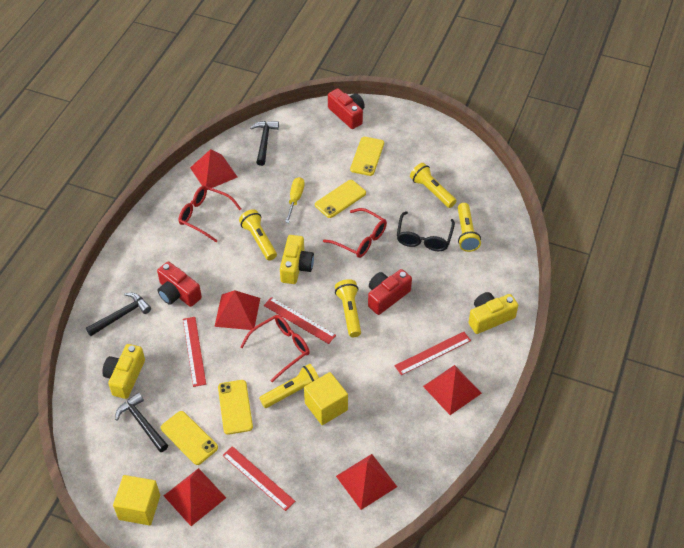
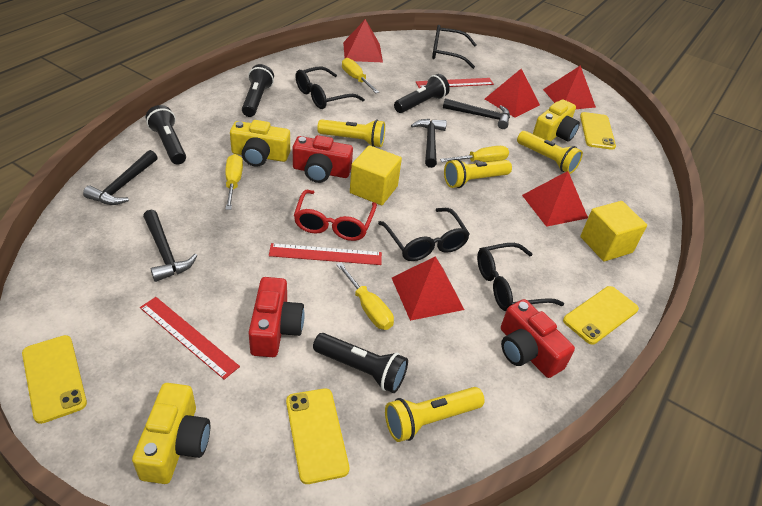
black flashlight: none = 0 -> [146,105,186,165] [242,64,274,117] [313,333,408,393] [394,74,450,113] = 4
black glasses: [397,211,455,251] = 1 -> [295,66,365,109] [378,208,470,261] [432,25,476,69] [477,243,564,311] = 4
black hammer: [86,293,151,336] [115,392,168,452] [250,121,279,166] = 3 -> [83,150,158,205] [143,210,197,282] [411,119,447,168] [443,98,510,129] = 4
red glasses: [179,186,241,242] [240,315,310,382] [323,208,387,258] = 3 -> [294,190,377,241] = 1
red ruler: [183,317,206,387] [222,446,295,511] [264,297,336,344] [394,332,471,375] = 4 -> [140,297,240,380] [269,243,382,265] [416,78,494,89] = 3
yellow flashlight: [239,209,277,261] [259,364,319,408] [335,279,361,337] [410,163,456,208] [458,203,481,252] = 5 -> [317,119,385,147] [385,387,485,442] [444,159,512,188] [517,131,583,174] = 4
yellow screwdriver: [285,177,304,223] = 1 -> [225,154,243,210] [336,262,394,330] [342,58,379,93] [440,146,509,162] = 4

